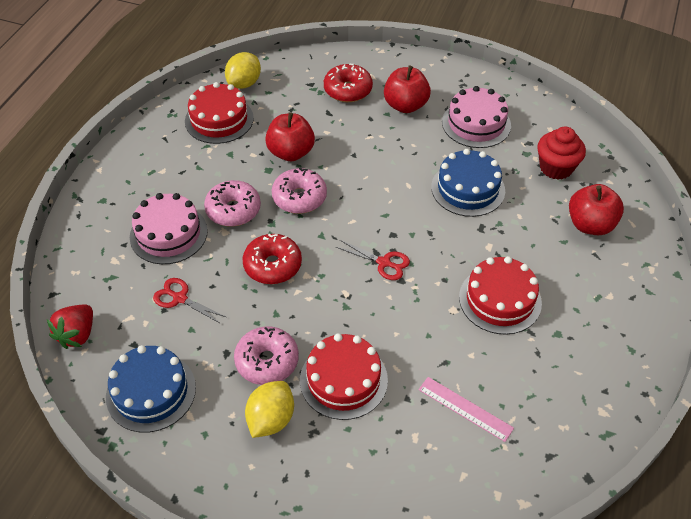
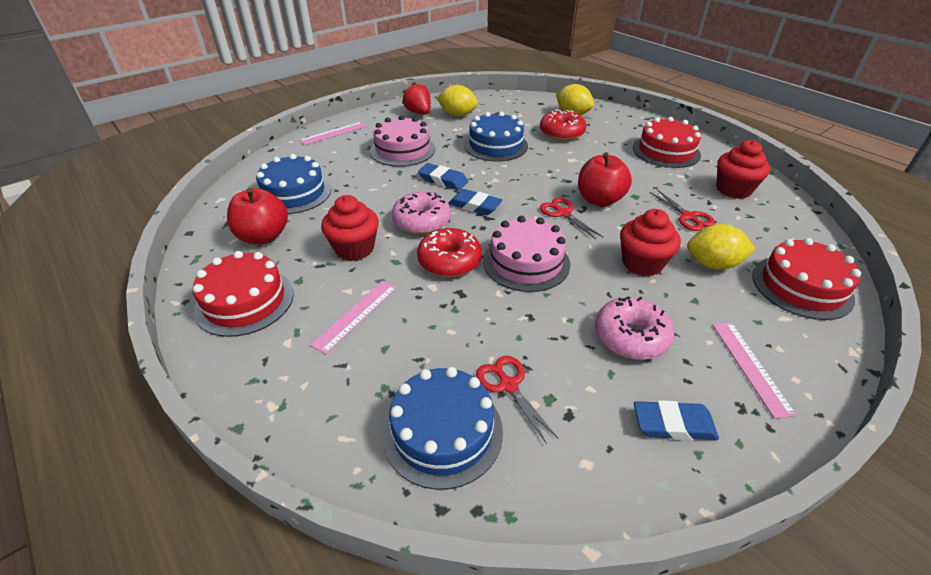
blue cake: [106,345,196,433] [431,149,505,217] = 2 -> [256,154,331,214] [382,367,503,490] [464,112,528,162] = 3
blue eraser: none = 0 -> [418,163,468,190] [448,189,502,215] [634,400,719,441] = 3
pink donut: [204,180,261,227] [234,326,299,385] [272,168,327,214] = 3 -> [392,192,451,235] [595,296,674,360] = 2
pink ruler: [418,377,514,442] = 1 -> [299,122,367,145] [310,281,397,354] [712,322,797,419] = 3
red apple: [265,112,315,161] [384,66,431,113] [569,184,624,235] = 3 -> [227,188,288,244] [578,152,632,207] = 2
red cupcake: [537,127,586,180] = 1 -> [321,195,379,261] [620,209,681,276] [716,140,770,199] = 3
red scissors: [153,278,226,324] [336,240,410,280] = 2 -> [476,356,559,444] [540,198,603,239] [650,190,715,231] = 3
yellow lemon: [225,52,261,89] [245,381,294,438] = 2 -> [437,85,478,117] [556,84,594,115] [687,224,755,270] = 3

